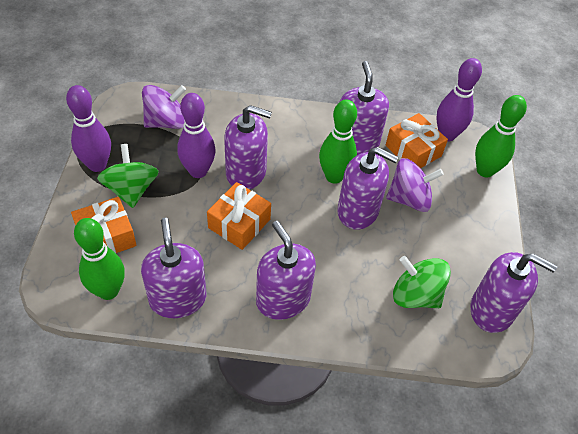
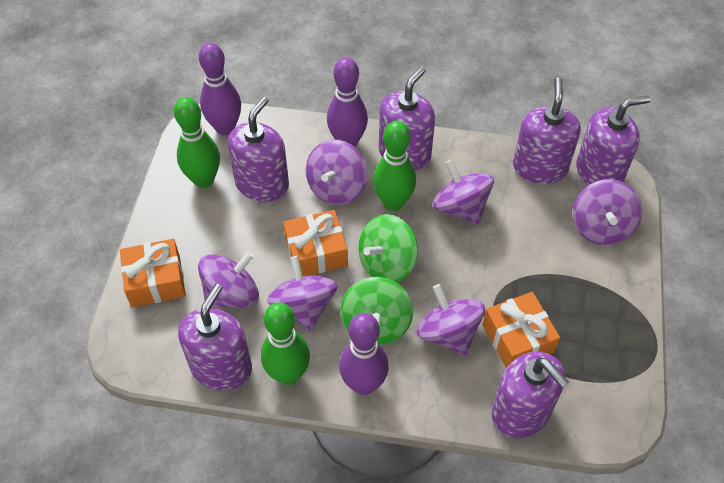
purple spinning top: [142,85,186,129] [386,158,444,212] = 2 -> [198,251,259,309] [267,256,338,331] [306,140,368,205] [416,284,485,356] [433,160,494,225] [573,179,642,245] = 6

